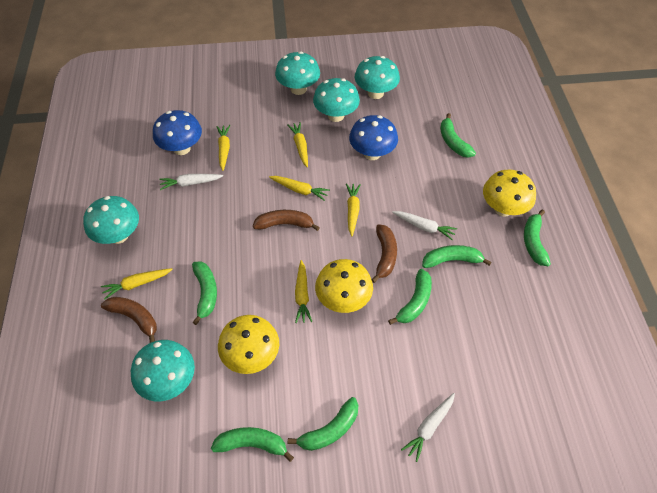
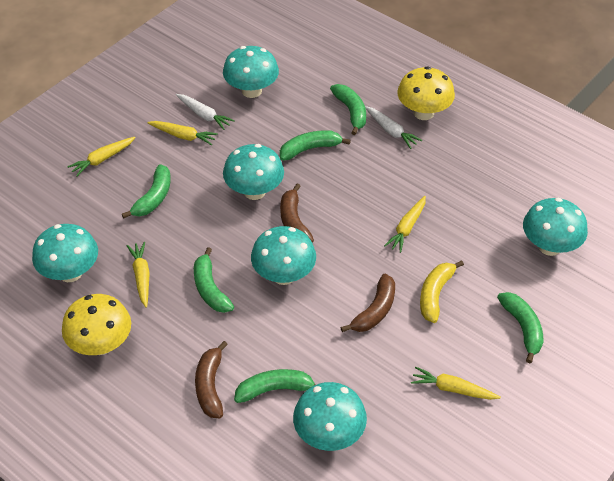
blue mushroom: [153,110,202,155] [349,115,398,160] = 2 -> none = 0
green banana: [192,261,217,325] [211,427,294,462] [288,397,358,451] [388,269,432,325] [422,245,491,268] [440,113,476,158] [524,209,551,266] = 7 -> [122,164,171,219] [194,247,234,313] [234,369,316,403] [280,130,351,161] [330,84,366,135] [497,292,543,363] = 6
turquoise mushroom: [83,196,139,244] [131,340,195,401] [275,51,320,95] [313,78,360,122] [355,56,400,99] = 5 -> [32,224,98,282] [223,46,279,98] [223,144,284,200] [251,226,316,285] [293,382,367,451] [523,198,588,256] = 6
white carrot: [159,174,223,190] [392,211,457,240] [401,393,455,462] = 3 -> [176,94,235,130] [365,106,422,149] = 2
yellow banana: none = 0 -> [420,260,464,323] = 1
yellow carrot: [101,268,173,299] [216,125,230,171] [269,176,330,201] [288,122,308,167] [295,260,312,323] [346,183,361,237] = 6 -> [67,137,136,176] [127,242,150,308] [147,121,218,145] [384,196,426,253] [411,366,501,400] = 5
yellow mushroom: [218,315,279,374] [315,259,373,313] [483,169,536,216] = 3 -> [62,294,131,355] [397,66,455,120] = 2

